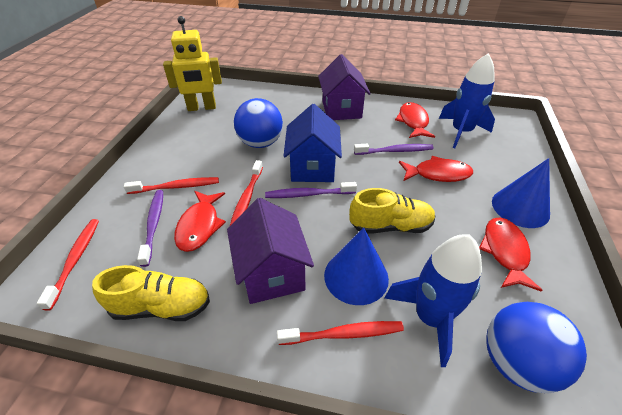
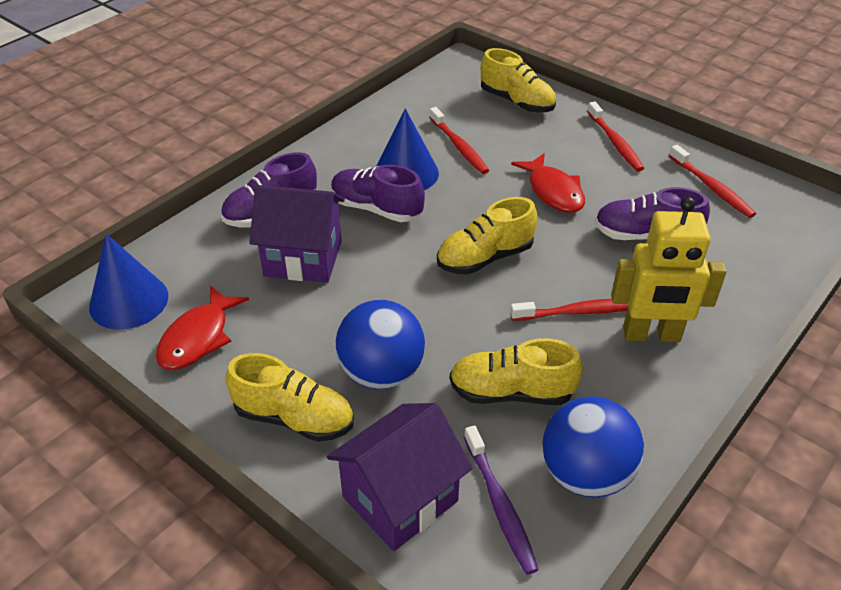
blue house: [284,104,342,182] = 1 -> none = 0
blue rocket: [385,234,482,367] [439,53,495,148] = 2 -> none = 0
purple shoe: none = 0 -> [221,152,317,227] [331,165,425,222] [595,187,710,240] = 3
purple toothbrush: [137,190,163,267] [265,182,357,198] [354,144,434,155] = 3 -> [464,425,539,575] = 1
red fish: [174,191,226,252] [395,102,435,138] [399,156,473,182] [479,217,542,292] = 4 -> [156,285,249,370] [511,153,585,213] = 2
yellow shoe: [92,265,210,321] [349,188,435,234] = 2 -> [226,353,354,442] [437,197,537,275] [450,338,583,405] [481,48,556,113] = 4

